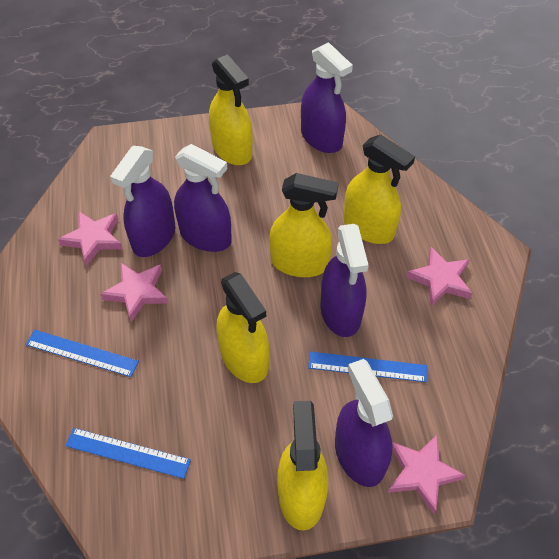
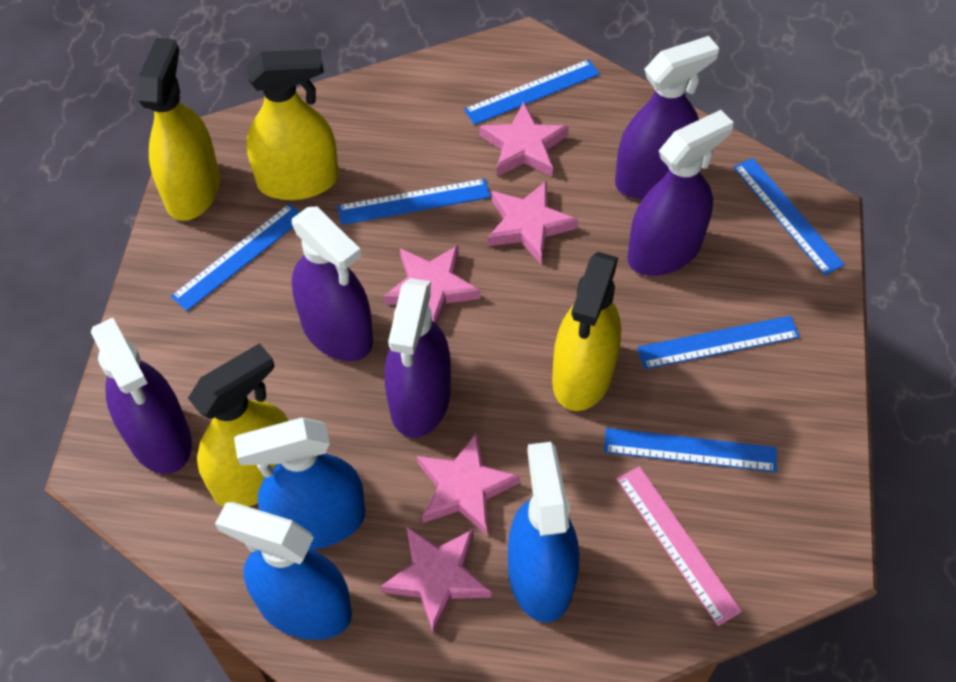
blue ruler: [26,330,139,377] [65,428,191,479] [308,352,427,382] = 3 -> [171,204,300,311] [337,178,491,225] [464,59,600,125] [604,428,777,472] [637,316,800,369] [733,158,845,275] = 6
blue spray bottle: none = 0 -> [215,502,352,640] [234,417,365,549] [508,442,579,622] = 3
pink ruler: none = 0 -> [617,466,742,626] = 1
pink star: [58,211,123,266] [100,262,169,322] [388,434,466,514] [406,247,472,306] = 4 -> [380,526,491,634] [383,245,481,324] [417,433,520,535] [480,102,569,177] [487,180,578,264] = 5
yellow spray bottle: [209,54,252,165] [217,272,269,383] [269,173,339,277] [277,401,328,531] [344,135,415,244] = 5 -> [138,38,220,221] [188,343,289,507] [246,49,339,200] [552,252,621,411] = 4

